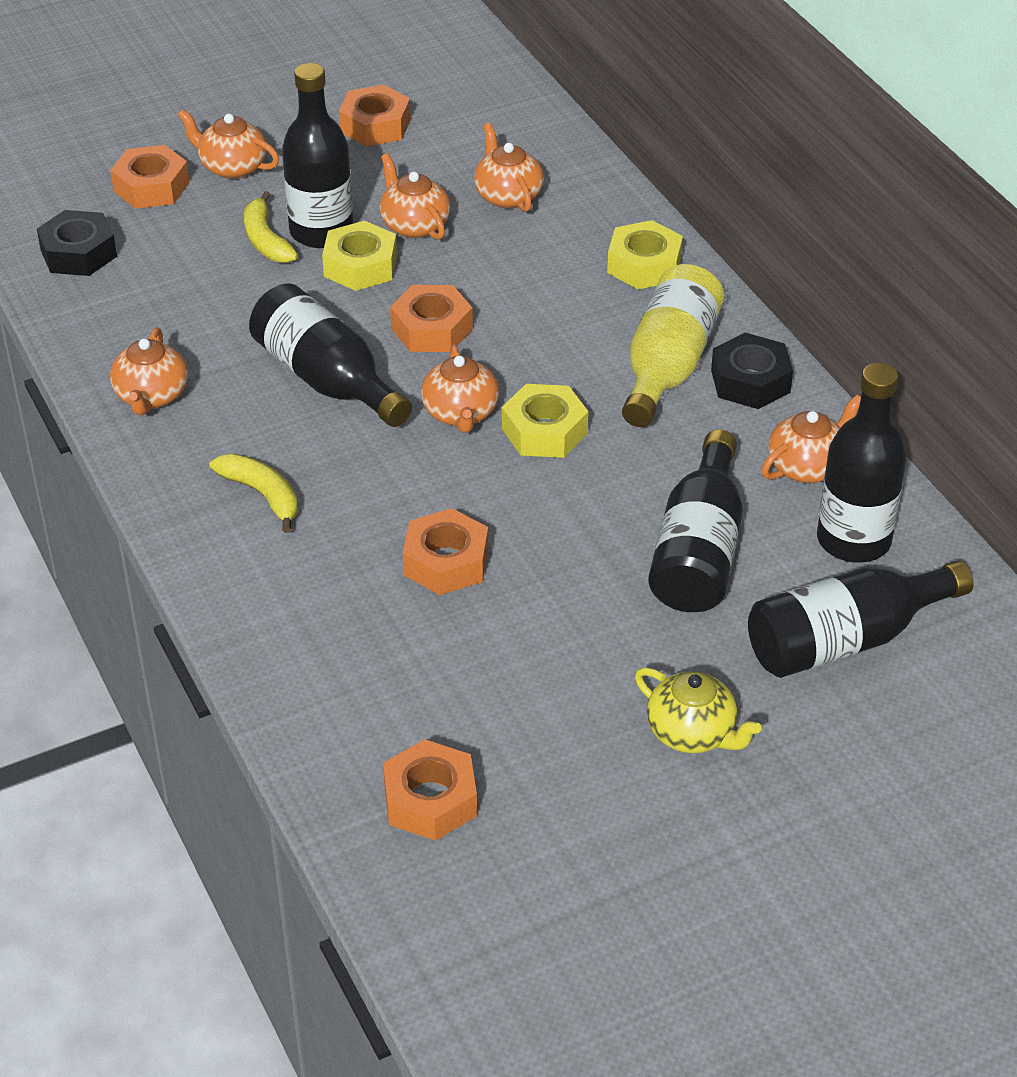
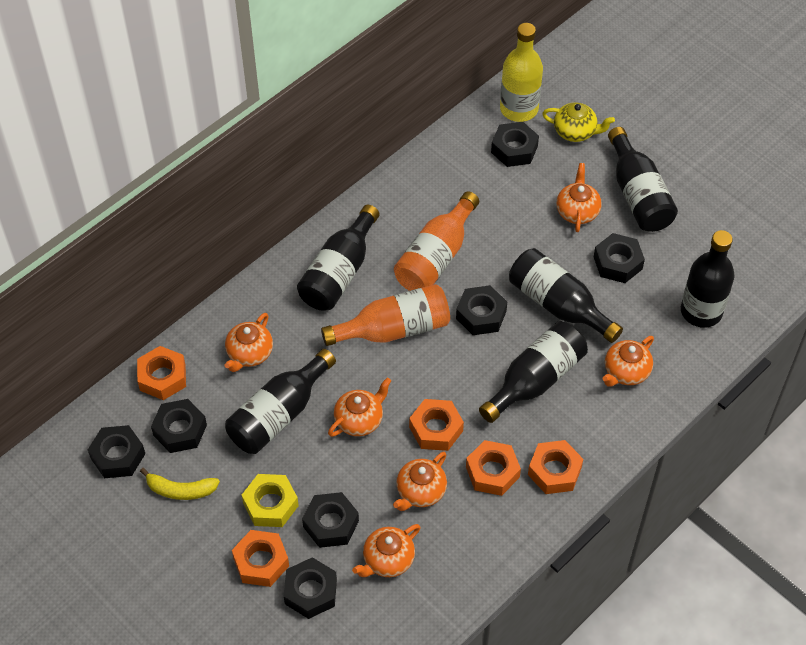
black bottle: [249,283,412,427] [282,63,353,248] [648,430,743,612] [748,561,973,678] [817,363,907,563] = 5 -> [225,349,336,454] [297,205,380,311] [479,321,588,423] [509,248,623,343] [608,127,678,232] [681,230,735,328] = 6
black nut: [37,210,117,276] [711,333,793,409] = 2 -> [88,425,145,478] [151,399,207,453] [284,557,337,619] [302,492,359,548] [456,285,507,335] [491,122,539,167] [594,233,645,283] = 7
orange bottle: none = 0 -> [321,284,450,346] [394,191,479,291] = 2
yellow banana: [209,454,298,533] [244,191,298,263] = 2 -> [140,468,220,500] = 1
yellow nut: [322,221,397,291] [502,384,589,458] [607,220,683,289] = 3 -> [242,474,299,527] = 1

